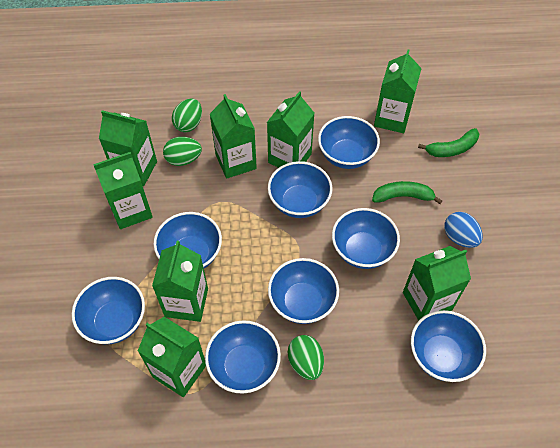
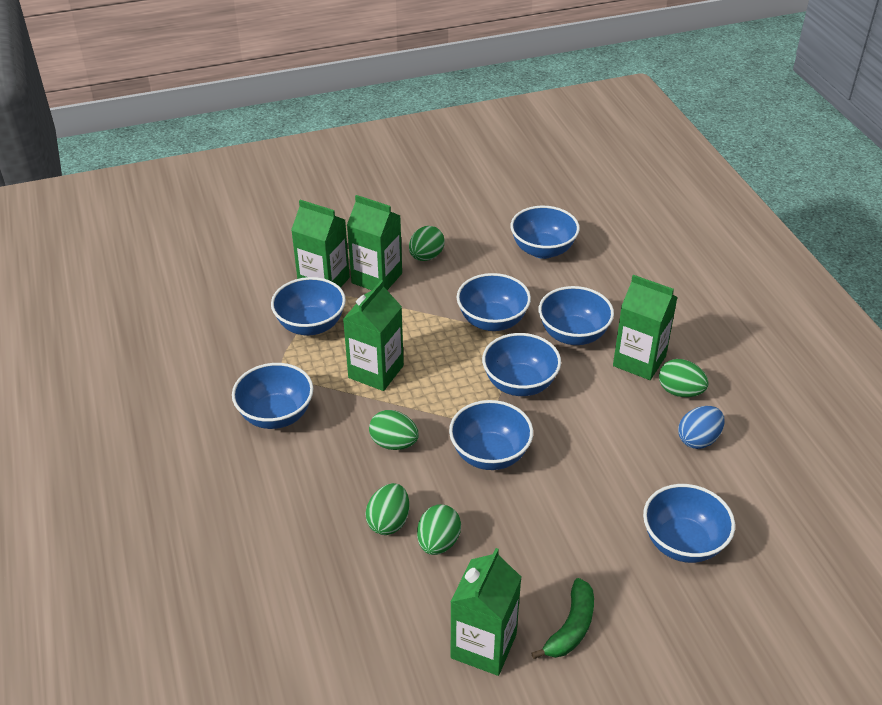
green banana: [372,181,442,204] [418,128,479,157] = 2 -> [531,578,594,659] = 1
green carton: [93,152,153,229] [99,110,157,186] [138,317,206,397] [152,241,208,322] [210,94,257,179] [267,91,314,168] [374,50,422,133] [403,246,471,321] = 8 -> [291,200,350,288] [343,280,404,391] [347,195,402,290] [451,548,521,676] [613,275,678,380] = 5
green egg: [163,137,202,166] [172,98,202,132] [288,335,324,380] = 3 -> [365,483,409,535] [369,410,419,450] [409,226,444,261] [417,504,461,555] [659,359,709,397] = 5

